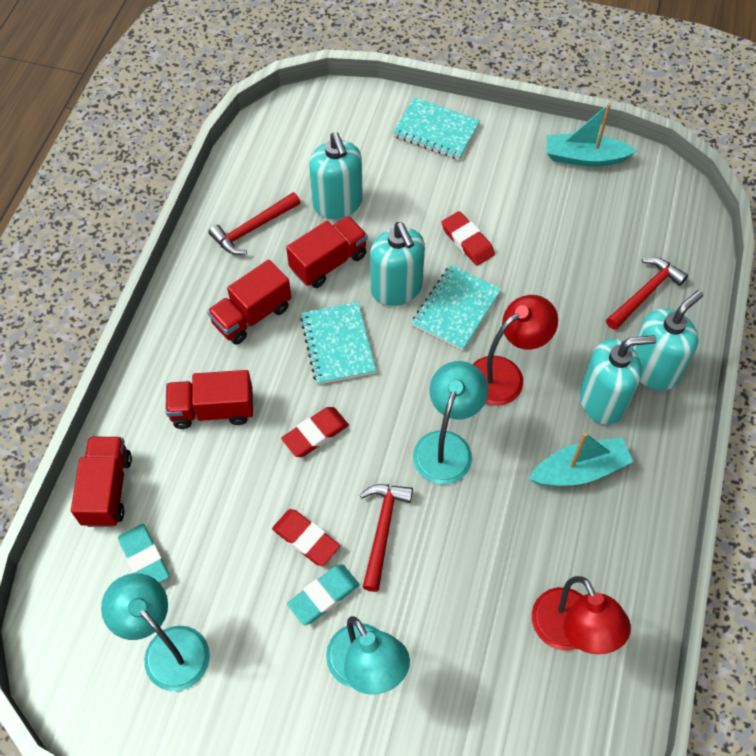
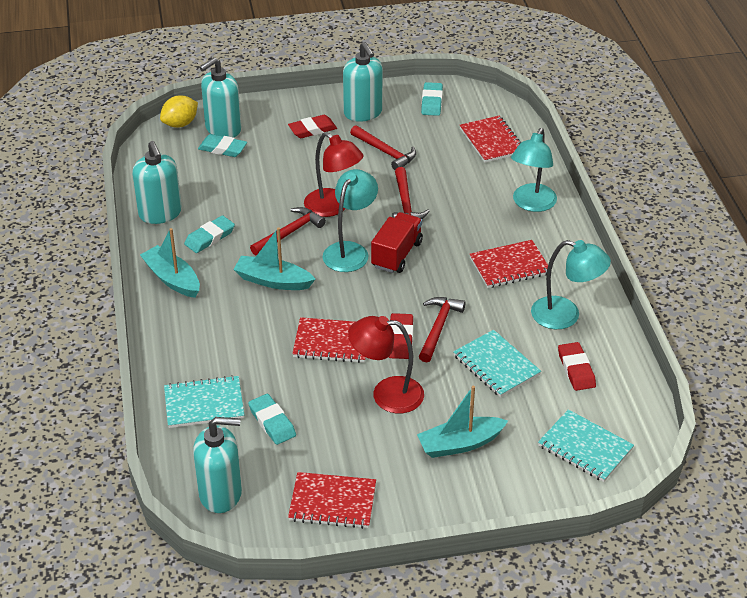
red hammer: [208,192,300,255] [360,484,413,592] [606,257,688,330] = 3 -> [250,207,326,256] [350,125,416,170] [392,167,430,219] [419,297,466,362] = 4
red notebook: none = 0 -> [288,472,376,529] [292,317,366,363] [460,115,521,163] [470,240,552,288] = 4
red truck: [71,437,132,527] [165,370,253,429] [207,260,291,345] [286,216,368,288] = 4 -> [371,212,423,273] = 1
turquoise boat: [529,433,633,486] [546,103,637,167] = 2 -> [140,228,200,298] [233,227,316,290] [417,386,508,458] = 3
turquoise eraser: [118,524,169,583] [287,564,359,625] = 2 -> [184,215,235,253] [198,134,247,157] [248,394,296,445] [421,82,443,116] = 4
yellow lemon: none = 0 -> [160,95,198,128] = 1

